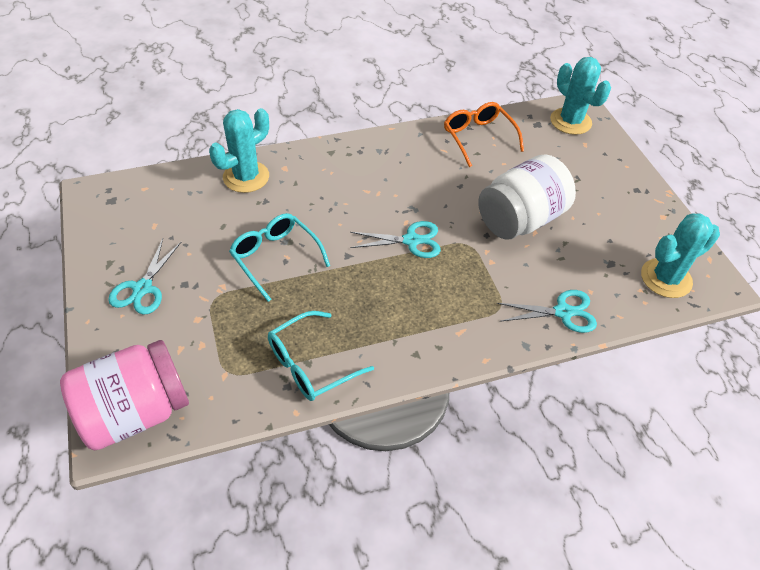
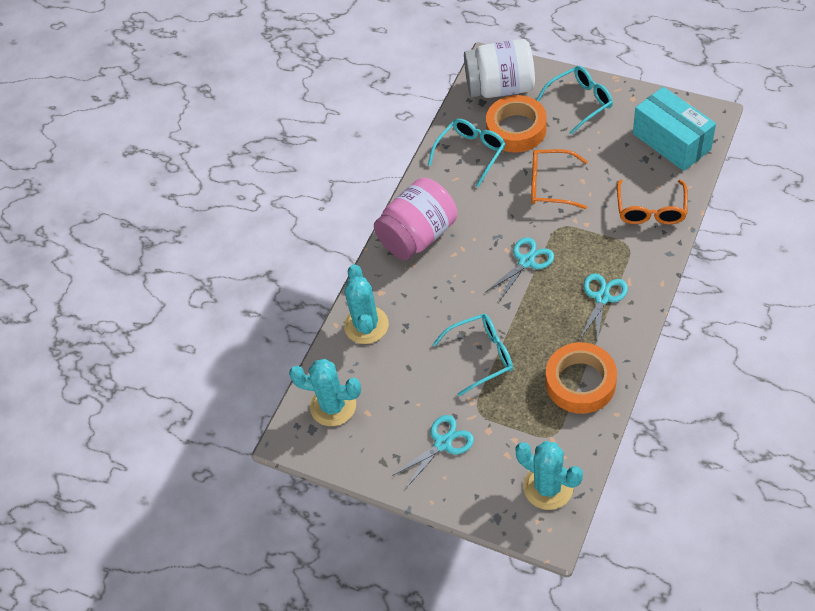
orange glasses: [444,102,524,167] = 1 -> [531,149,588,209] [617,180,688,224] = 2
orange tape: none = 0 -> [486,95,547,153] [546,342,617,414] = 2
turquoise box: none = 0 -> [633,87,716,171] = 1
turquoise glasses: [229,213,330,302] [268,311,374,401] = 2 -> [428,119,506,187] [433,314,513,396] [536,66,613,135] = 3

